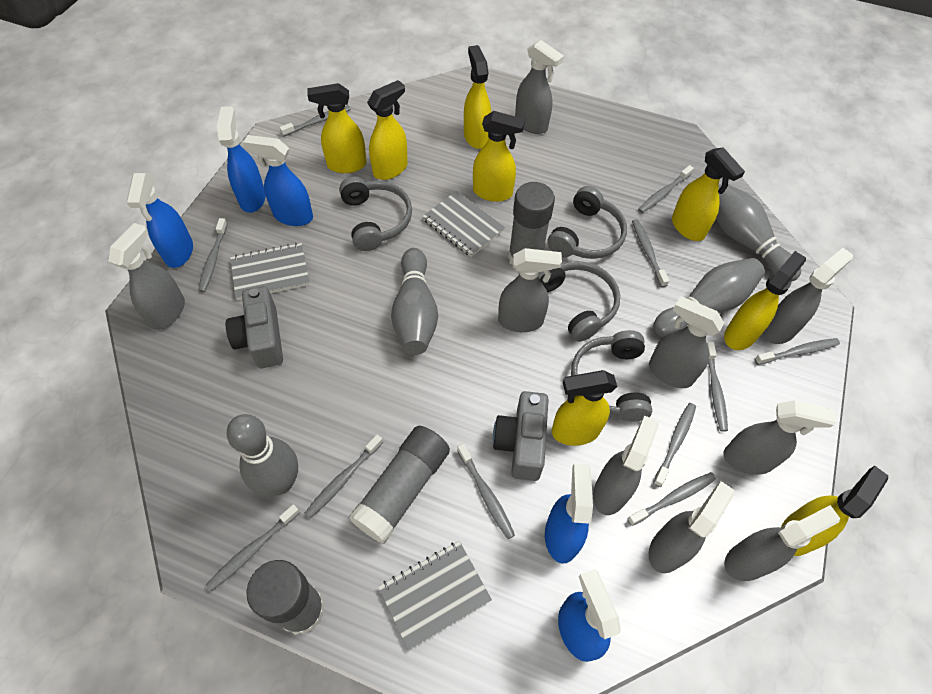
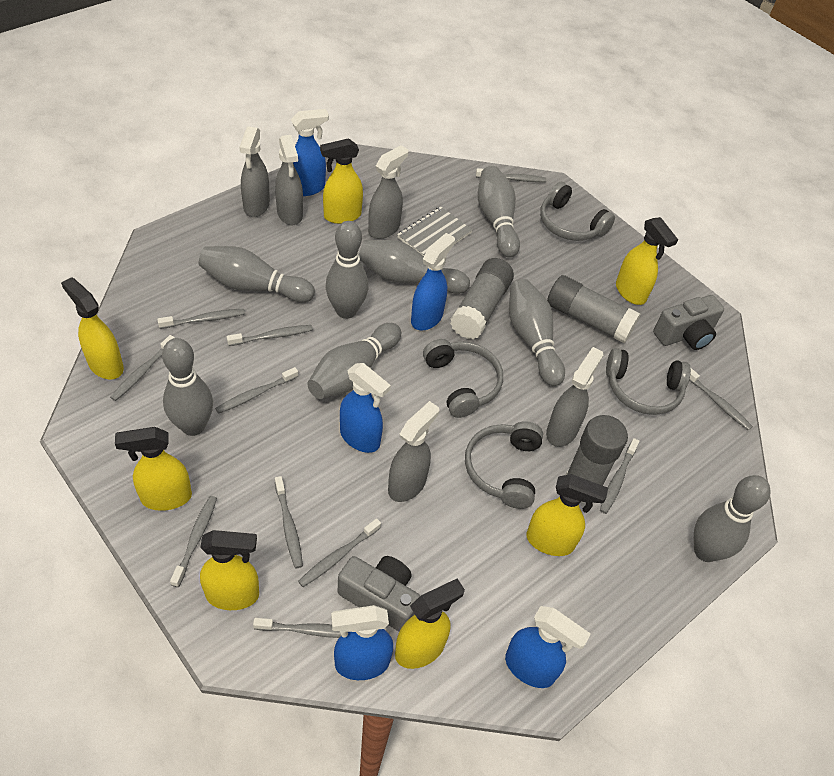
grey bowling pin: [227,414,298,496] [391,248,438,355] [653,258,765,337] [716,184,801,282] = 4 -> [162,338,213,436] [198,246,315,302] [307,323,401,399] [325,221,368,319] [359,240,470,294] [478,166,520,258] [509,279,565,386] [694,475,771,562] = 8
grey notebook: [230,243,310,300] [378,541,492,650] [423,191,505,257] = 3 -> [397,207,472,256] = 1
grey spray bottle: [109,223,185,330] [498,248,562,332] [515,40,564,134] [593,416,659,515] [649,296,724,388] [649,481,734,573] [723,400,837,475] [724,505,840,581] [763,248,853,344] = 9 -> [239,126,270,217] [275,135,303,225] [368,145,408,239] [388,401,439,502] [546,347,603,447] = 5
yellow spray bottle: [307,83,367,173] [367,80,408,180] [464,45,491,149] [473,111,525,202] [552,370,617,446] [672,147,745,241] [724,251,806,350] [781,466,888,556] = 8 -> [61,277,124,380] [115,427,192,511] [200,530,259,610] [320,138,363,224] [395,578,465,669] [526,474,608,556] [616,217,678,305] = 7

